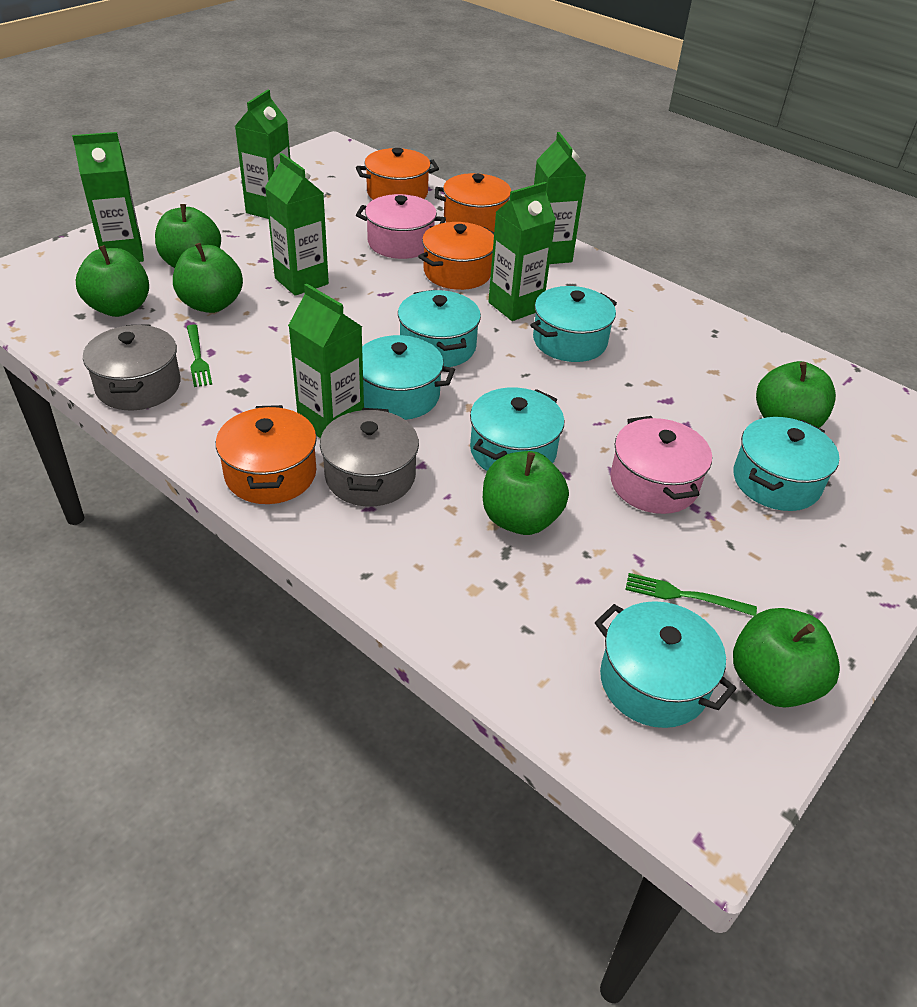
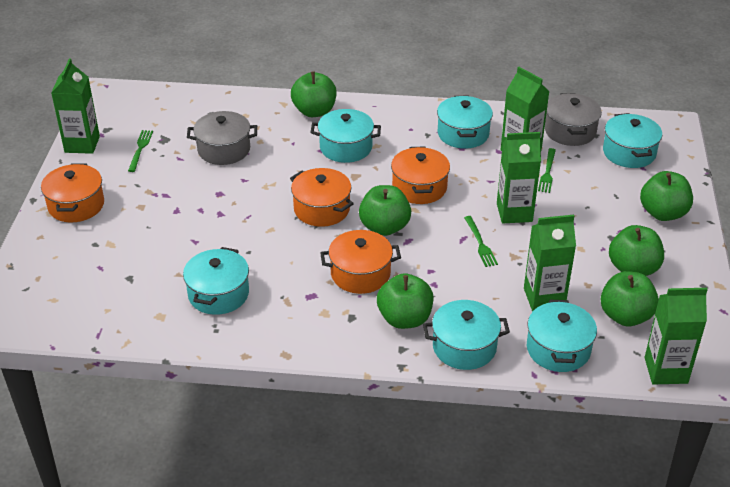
green carton: [72,132,144,262] [235,90,290,219] [265,153,329,296] [288,284,364,439] [488,182,556,321] [534,132,586,264] = 6 -> [51,58,100,154] [497,132,541,223] [501,67,550,151] [524,215,576,311] [645,288,708,385] = 5
green fork: [187,324,212,387] [625,573,757,616] = 2 -> [128,130,153,172] [464,216,498,267] [538,148,556,193] = 3
pink pot: [356,194,446,259] [610,416,712,514] = 2 -> none = 0

